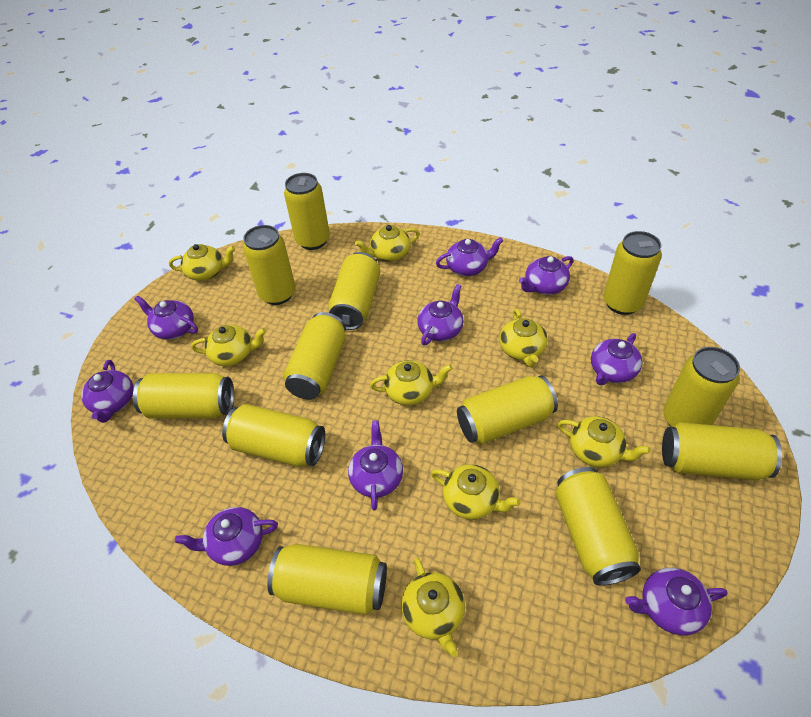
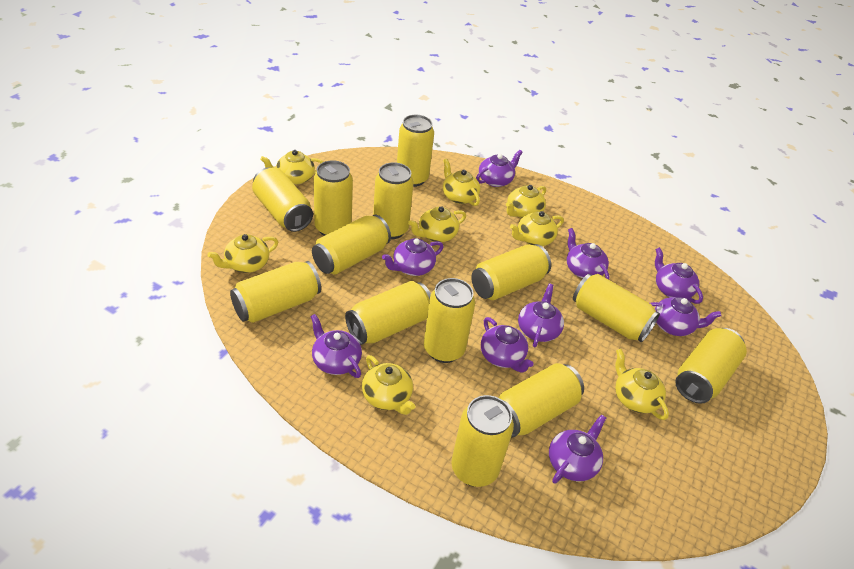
yellow can: [133,373,234,419] [222,404,325,467] [243,225,295,305] [267,544,387,615] [283,312,346,400] [284,173,330,250] [328,252,380,330] [457,375,558,445] [555,467,641,586] [604,231,662,315] [662,422,782,481] [663,347,740,427] = 12 -> [230,261,321,323] [252,167,313,232] [312,215,391,274] [314,160,353,236] [345,281,431,345] [373,162,414,239] [397,115,434,187] [424,278,475,363] [451,395,514,487] [471,244,551,300] [498,363,584,438] [573,274,660,342] [675,328,747,404] = 13

